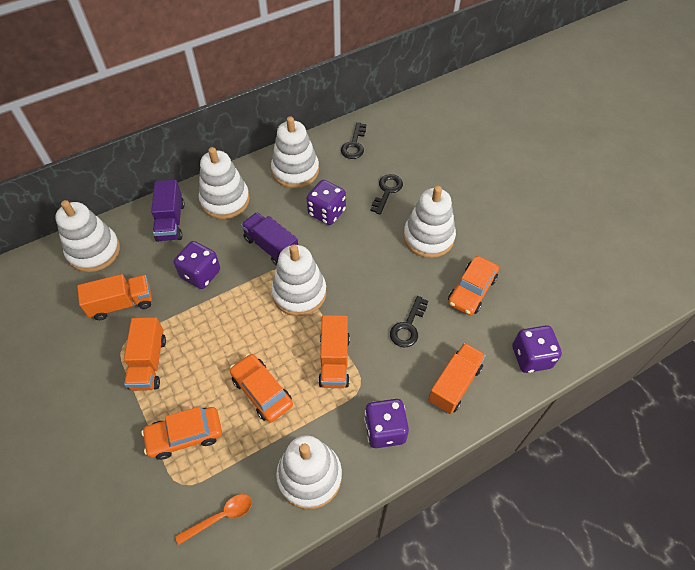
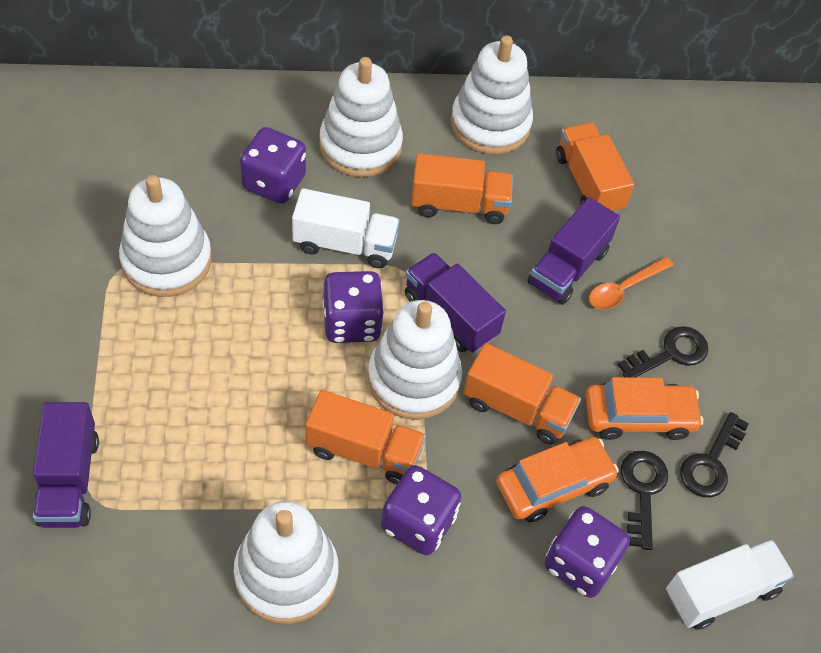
orange car: [141,407,222,460] [230,354,293,423] [448,256,499,315] = 3 -> [496,437,619,522] [585,377,703,440] = 2
purple truck: [151,180,185,242] [241,212,298,266] = 2 -> [33,402,99,528] [405,252,506,353] [527,197,620,305] = 3
white stacking toy: [55,200,120,272] [199,147,250,219] [271,116,319,188] [271,245,326,316] [276,435,342,510] [403,186,456,258] = 6 -> [119,175,211,297] [234,501,339,624] [319,57,403,177] [368,300,462,420] [451,35,533,154] = 5
white truck: none = 0 -> [292,188,400,268] [666,539,794,630] = 2

